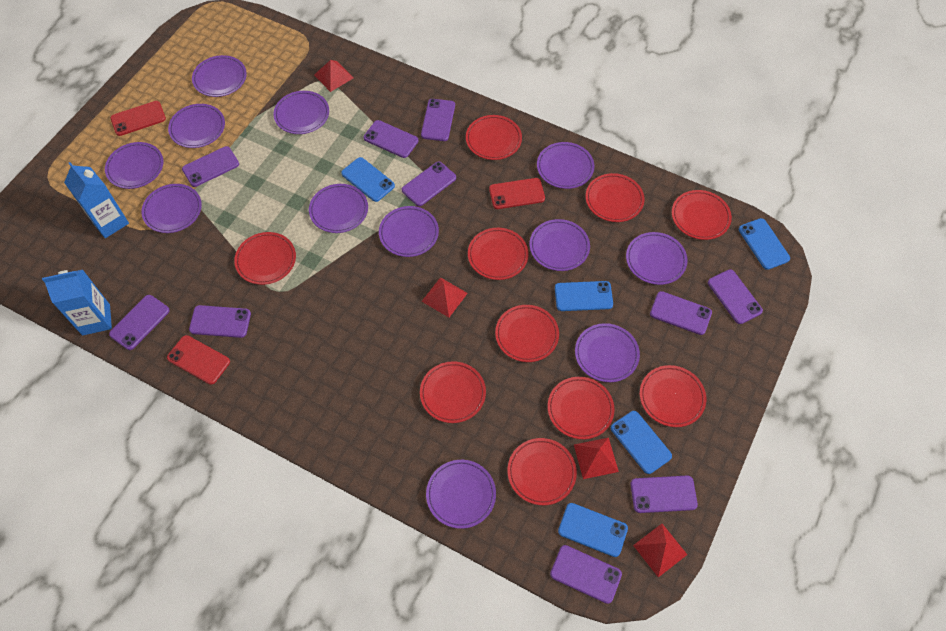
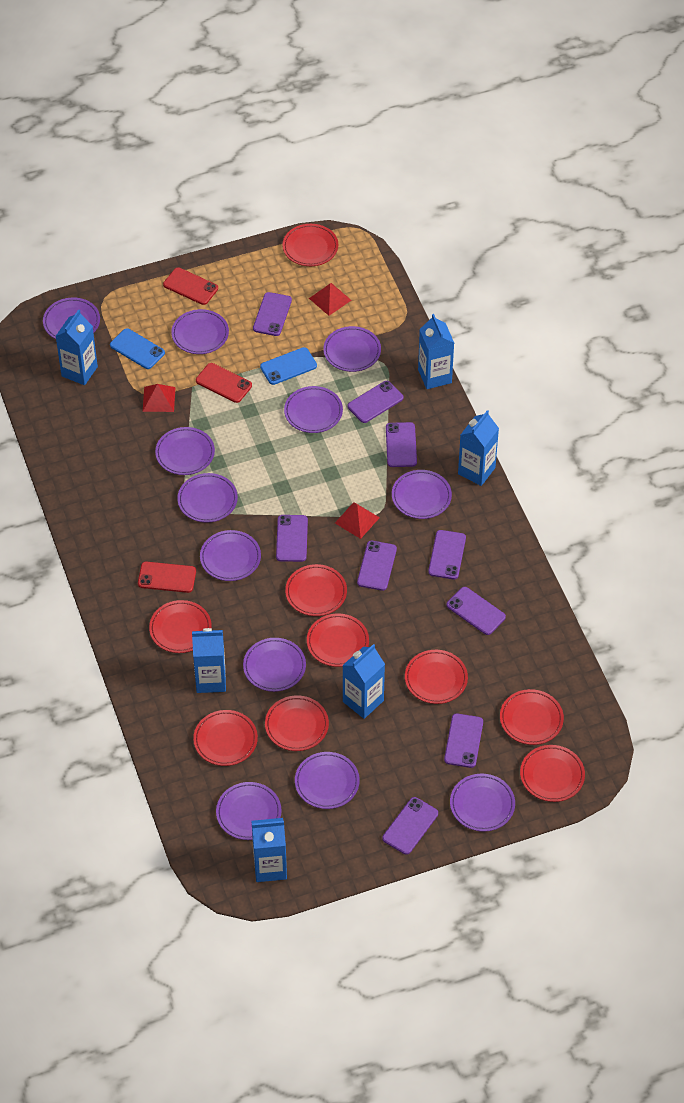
blue carton: [42,270,112,336] [64,162,129,238] = 2 -> [56,309,98,385] [192,628,226,693] [252,818,287,882] [343,644,385,719] [418,314,454,389] [458,410,499,486] = 6
blue phone: [341,157,395,202] [555,281,613,311] [558,503,628,557] [611,411,672,474] [739,218,790,270] = 5 -> [110,328,165,369] [260,347,317,385] = 2
purple phone: [109,295,170,350] [182,146,239,187] [189,305,251,338] [364,120,418,158] [402,161,456,206] [421,99,455,141] [550,545,622,604] [631,476,698,513] [650,291,712,335] [708,269,763,324] = 10 -> [253,292,292,336] [276,515,308,562] [347,381,404,423] [357,541,397,591] [382,797,438,855] [386,422,417,467] [428,530,466,579] [444,713,483,768] [446,587,506,635] = 9
red plate: [234,232,296,285] [420,361,486,423] [466,115,522,160] [468,228,529,280] [495,305,559,362] [507,438,577,505] [548,377,615,439] [586,173,645,222] [640,365,706,427] [672,190,732,240] = 10 -> [149,600,212,653] [193,710,258,766] [265,695,329,751] [282,224,338,266] [285,564,347,616] [307,614,369,667] [405,650,468,704] [500,689,564,745] [520,745,585,802] = 9
red pyramid: [314,60,354,92] [422,277,468,317] [574,438,619,479] [633,524,687,577] = 4 -> [143,384,175,412] [309,283,351,316] [335,502,380,539] = 3

